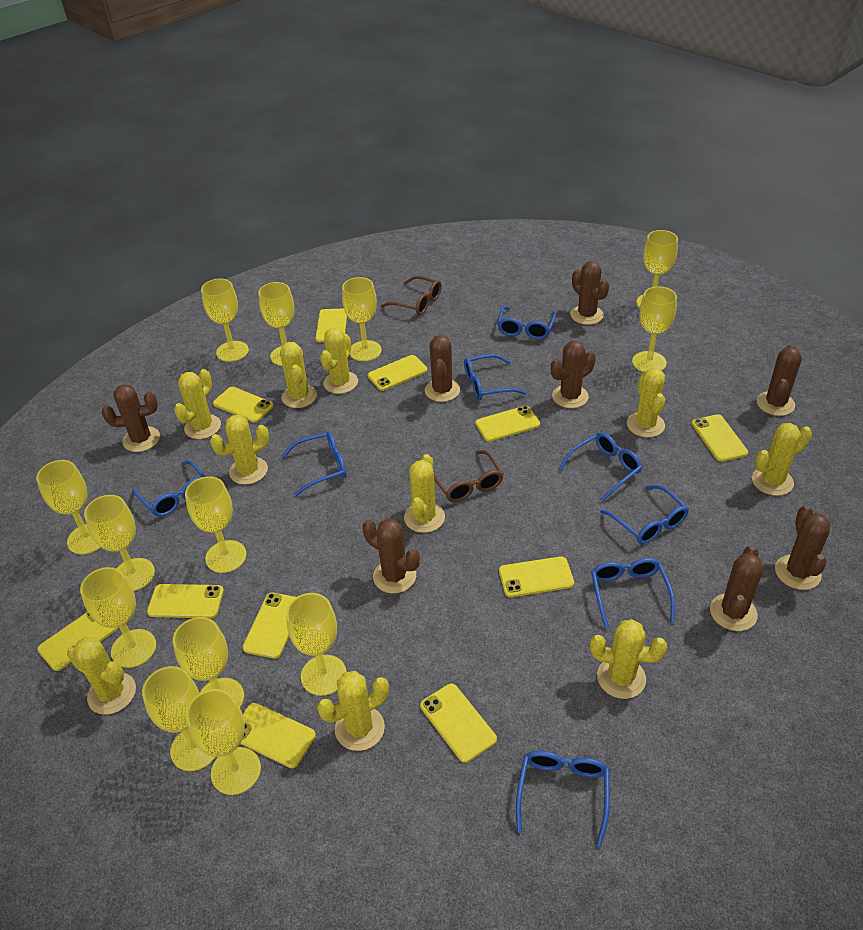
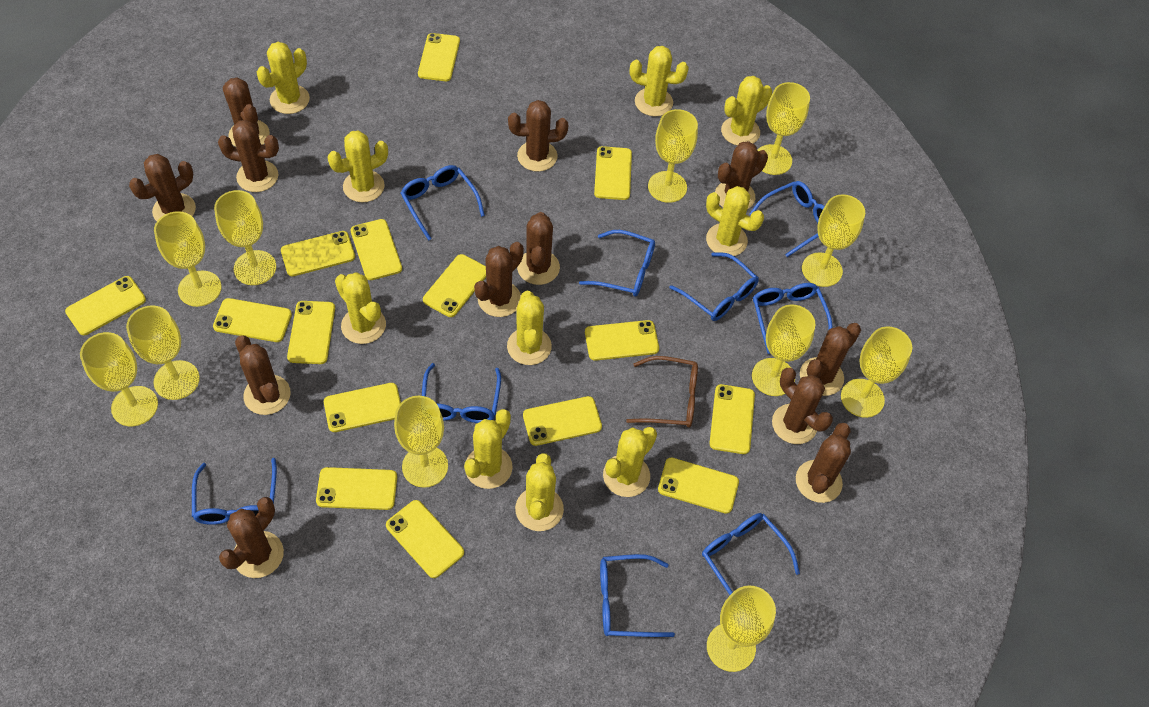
blue glasses: [132,460,206,517] [281,432,347,496] [464,354,527,400] [497,306,557,340] [516,750,610,847] [559,432,642,502] [591,558,675,630] [600,485,689,544] = 8 -> [192,458,277,525] [401,165,485,241] [422,363,501,423] [579,230,655,297] [600,554,675,637] [669,252,759,321] [702,513,800,595] [749,181,825,257] [753,283,832,354] = 9
brown cactus: [102,384,160,452] [363,518,420,593] [425,335,460,402] [551,340,596,408] [571,261,609,325] [710,545,763,631] [757,344,802,416] [775,505,830,590] = 8 -> [129,154,196,221] [218,120,279,192] [219,497,284,578] [223,77,270,147] [235,335,291,415] [474,242,524,317] [508,100,568,172] [517,212,560,285] [715,141,768,209] [772,368,833,444] [796,423,851,503] [800,323,861,396] = 12
brown glasses: [381,276,442,315] [434,450,503,502] = 2 -> [626,356,698,427] = 1
yellow goblet: [36,460,101,554] [80,567,156,668] [84,495,155,591] [142,666,215,771] [173,617,244,707] [185,476,247,573] [186,689,261,795] [201,278,249,362] [258,282,303,366] [286,593,347,696] [342,277,382,361] [632,286,677,372] [636,230,678,308] = 13 -> [80,332,158,426] [126,305,200,400] [154,211,222,307] [214,190,276,285] [394,396,448,488] [648,109,698,203] [707,586,776,672] [752,305,815,396] [757,82,810,175] [802,194,865,287] [841,327,912,418] = 11
yellow phone: [37,612,118,671] [147,584,224,618] [213,387,274,423] [240,703,316,768] [243,593,296,659] [316,309,347,342] [368,355,427,391] [420,684,497,763] [475,406,540,442] [499,556,574,597] [692,414,748,462] = 11 -> [65,276,146,335] [213,298,292,342] [281,231,355,276] [287,301,335,364] [316,467,397,510] [324,383,401,432] [350,219,402,280] [386,500,464,578] [418,33,460,81] [423,254,486,317] [523,396,602,446] [585,320,659,361] [594,146,632,200] [658,458,739,514] [709,384,755,454] = 15

